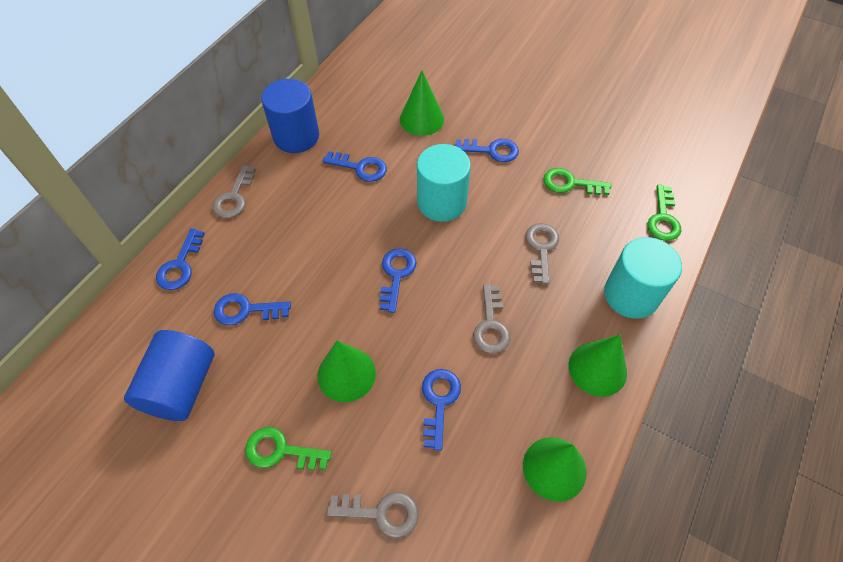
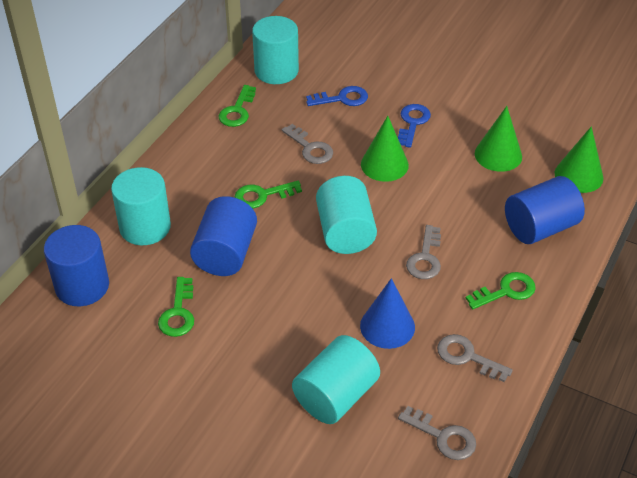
blue cone: none = 0 -> [360,278,415,349] = 1
blue cylinder: [124,330,214,421] [261,79,319,153] = 2 -> [44,225,109,306] [190,196,257,276] [505,176,585,244] = 3
blue key: [156,229,205,290] [214,293,291,325] [323,151,387,182] [380,248,417,313] [422,369,461,450] [454,139,519,162] = 6 -> [306,86,368,106] [398,104,431,148] = 2
green cone: [318,341,376,402] [400,71,444,136] [523,437,586,502] [569,335,627,397] = 4 -> [361,116,409,182] [475,106,522,172] [555,126,604,193] = 3
green key: [245,427,332,470] [543,168,611,195] [647,185,681,241] = 3 -> [158,277,194,337] [218,85,256,127] [235,181,302,209] [465,272,536,309] = 4
turquoise cylinder: [417,144,471,222] [604,237,682,319] = 2 -> [111,167,171,245] [252,16,299,84] [292,335,380,424] [316,176,377,254] = 4

